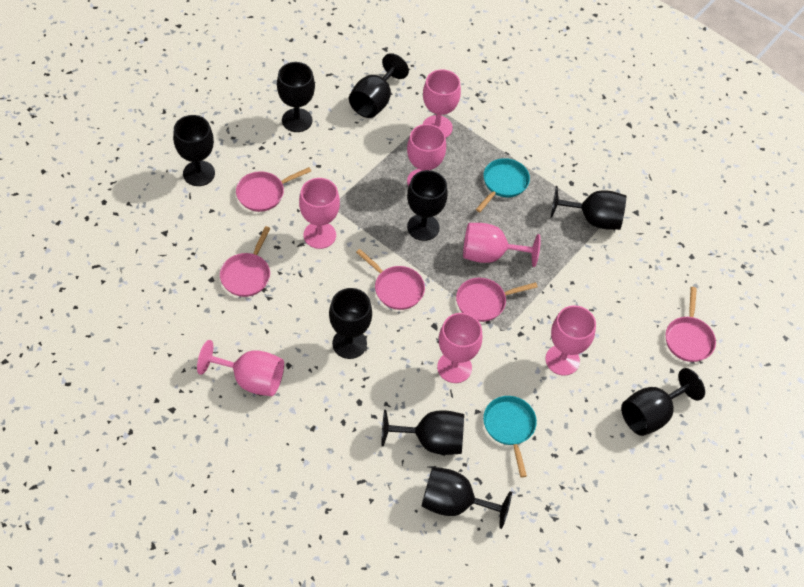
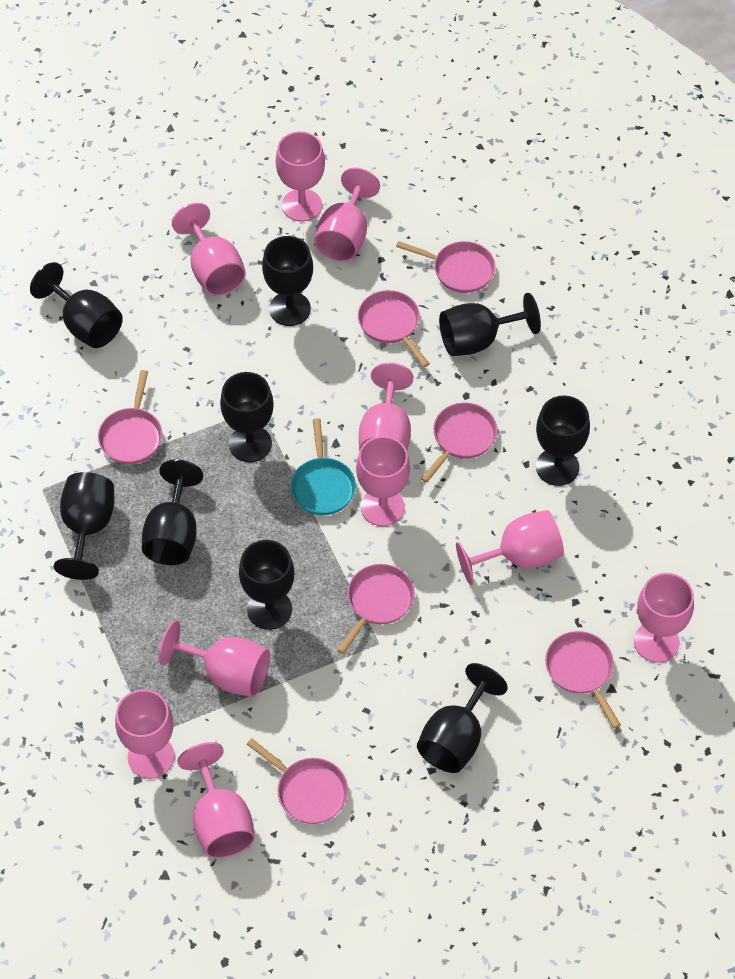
pink goblet: [197,340,284,396] [299,178,340,249] [407,124,446,186] [423,69,461,137] [437,313,482,383] [463,223,541,267] [545,305,596,376] = 7 -> [115,689,175,779] [158,620,270,697] [172,203,246,296] [177,742,255,858] [276,131,325,221] [314,168,380,261] [356,436,410,526] [359,363,413,451] [456,510,564,585] [634,573,694,663] = 10
pink pan: [220,226,270,297] [236,167,311,212] [356,249,425,310] [456,278,538,322] [666,287,716,362] = 5 -> [98,370,162,464] [247,738,348,824] [337,564,415,654] [358,290,430,367] [396,241,496,293] [421,403,498,483] [545,631,621,728] = 7
turquoise pan: [476,158,530,212] [483,396,537,478] = 2 -> [291,418,356,515] = 1

